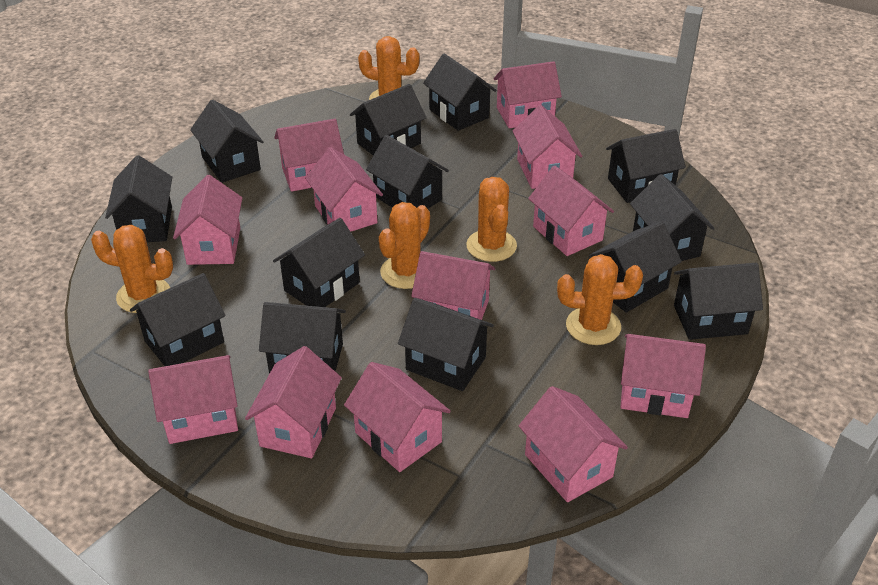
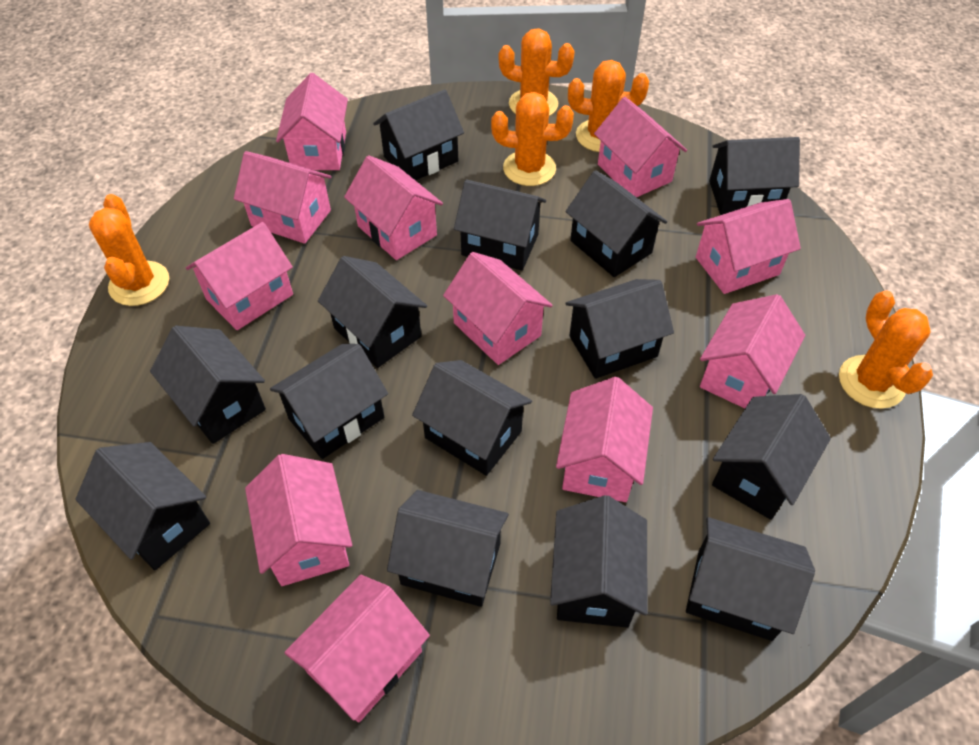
black house: [105,155,172,242] [130,273,226,366] [190,99,263,183] [259,302,346,374] [273,218,365,307] [350,84,427,155] [366,135,449,209] [398,298,494,391] [423,53,496,131] [589,221,682,313] [606,129,686,203] [630,174,715,261] [674,263,763,340] = 13 -> [75,442,210,570] [150,326,266,444] [270,344,388,459] [318,256,427,368] [373,89,464,181] [387,490,509,607] [412,360,532,476] [454,179,546,271] [550,495,647,628] [565,170,667,277] [565,279,674,379] [686,517,815,641] [709,137,800,215] [712,394,831,520] = 14
pink house: [148,355,238,444] [173,175,242,265] [245,346,342,458] [274,119,344,192] [305,147,383,232] [344,362,451,472] [411,251,495,320] [493,61,562,128] [513,105,582,189] [519,386,628,502] [528,166,614,256] [620,334,706,418] = 12 -> [186,222,293,330] [234,151,332,244] [245,454,352,586] [276,73,348,170] [284,575,430,723] [344,155,443,260] [443,252,553,365] [556,377,653,502] [594,97,687,197] [696,199,801,294] [700,294,805,408] = 11

